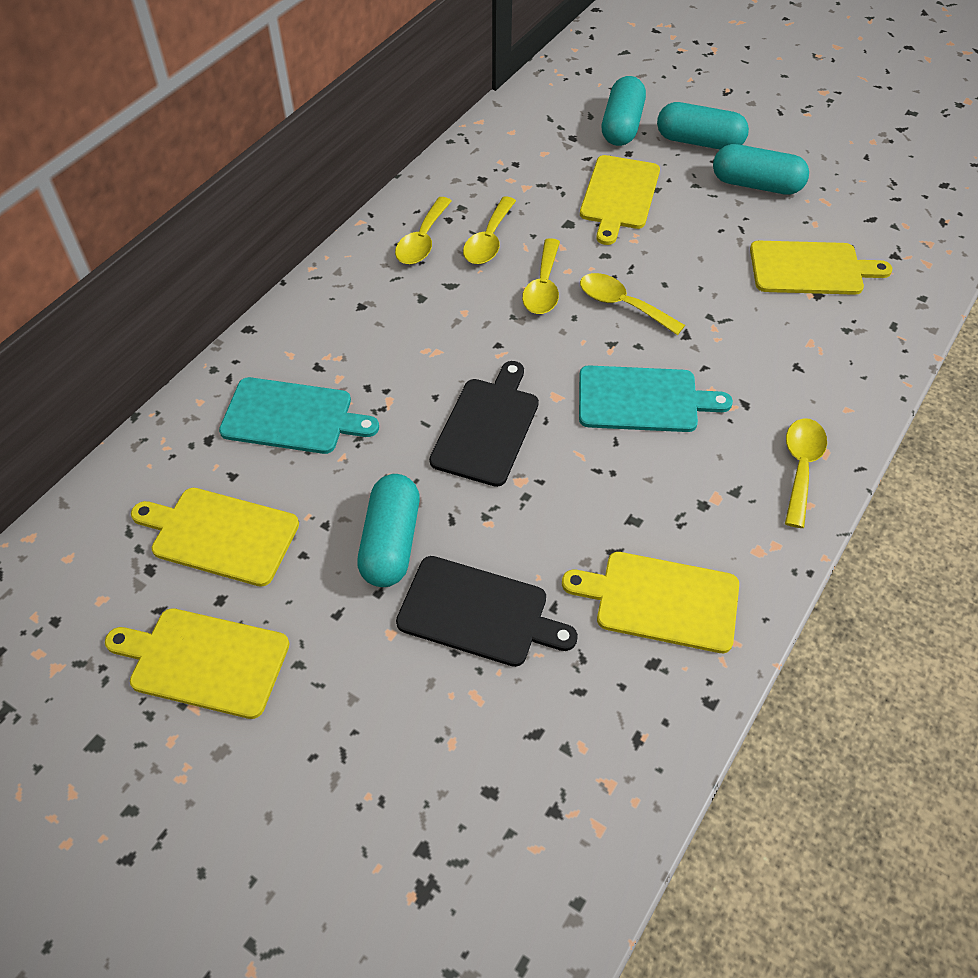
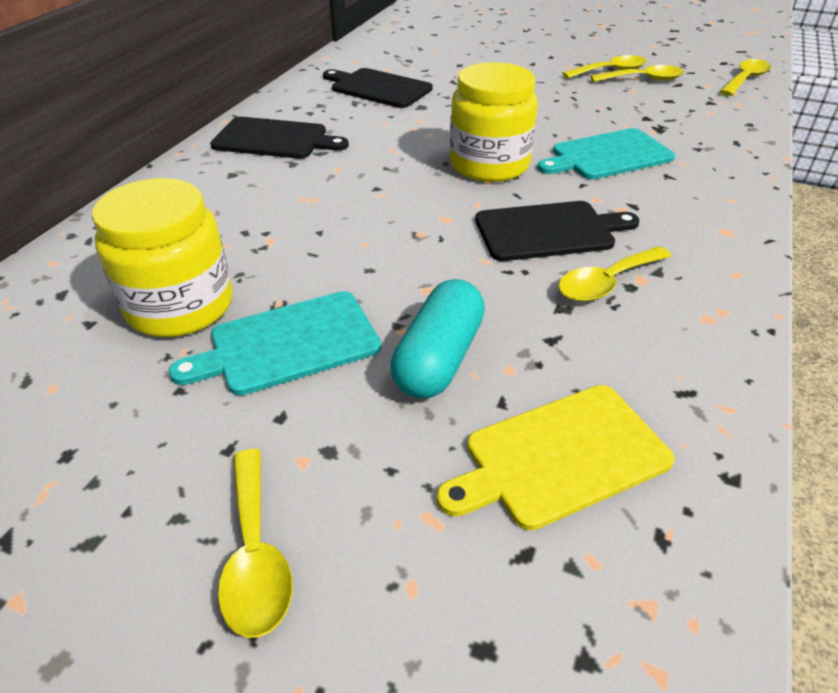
black cutting board: [396,556,578,667] [429,361,539,487] = 2 -> [210,117,349,159] [323,68,433,108] [475,201,640,261] = 3
turquoise capsule: [357,474,420,587] [602,76,646,146] [657,102,749,149] [713,144,809,195] = 4 -> [390,279,485,398] = 1
yellow cutting board: [105,608,289,719] [131,488,299,587] [562,552,739,653] [580,155,660,245] [750,241,892,295] = 5 -> [437,385,675,531] = 1
yellow jar: none = 0 -> [92,178,233,337] [450,62,538,182] = 2

